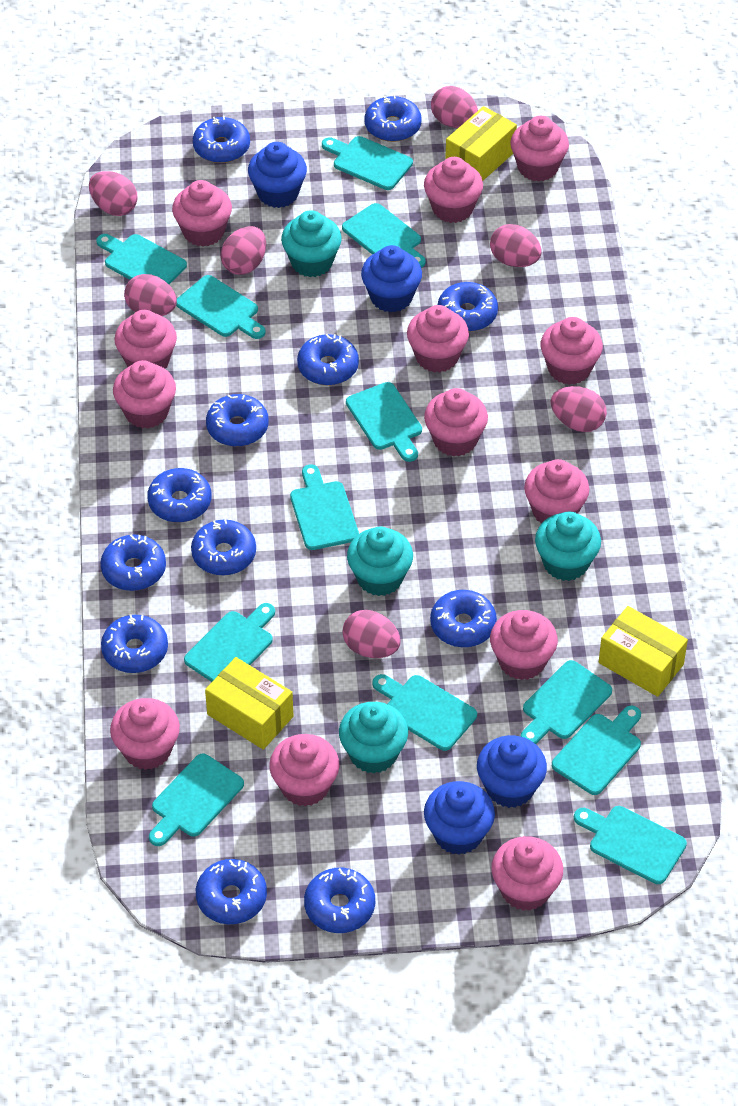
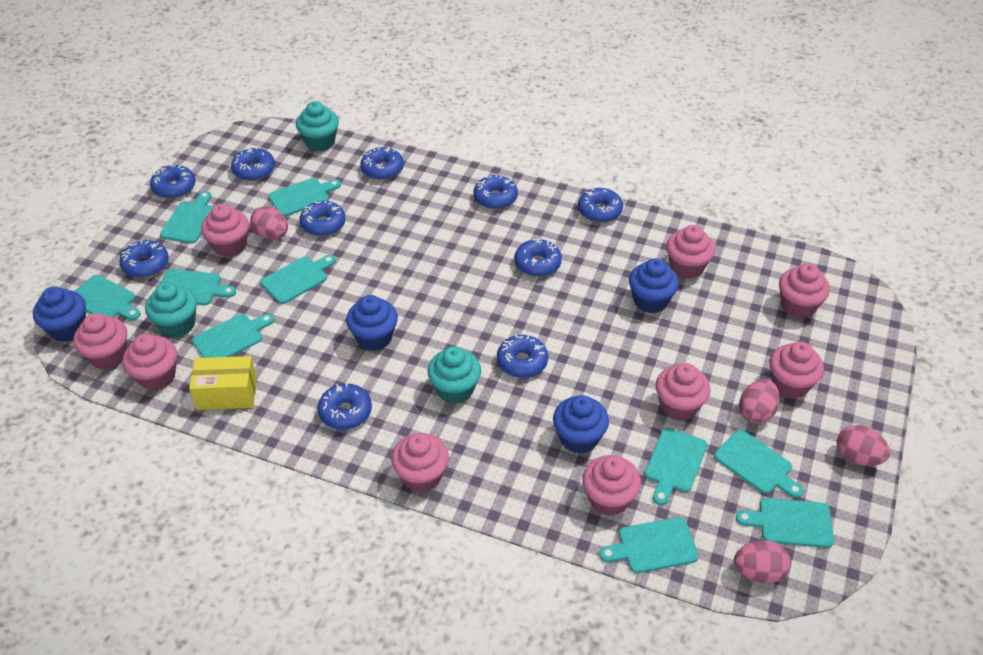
blue donut: [100,534,166,591] [101,614,168,673] [147,468,211,523] [191,519,256,576] [193,116,250,163] [196,859,267,924] [206,394,269,447] [297,334,359,386] [304,868,375,933] [364,95,422,142] [430,590,497,647] [438,282,498,332] = 12 -> [119,240,169,278] [150,164,196,199] [231,147,275,181] [299,200,346,236] [318,383,372,430] [360,147,404,180] [474,175,518,209] [497,335,548,378] [514,239,562,277] [578,188,623,223] = 10
pink cupcake: [110,698,180,770] [113,360,176,429] [114,310,177,368] [172,180,232,247] [269,734,340,807] [407,305,469,373] [424,157,483,223] [424,388,488,457] [490,610,558,680] [491,836,563,911] [510,116,569,182] [524,459,589,524] [540,317,603,385] = 13 -> [73,313,127,370] [123,334,177,391] [201,204,249,257] [391,433,449,493] [582,455,641,516] [656,363,711,421] [666,225,715,279] [770,342,824,399] [779,263,830,319] = 9
pink egg: [89,171,137,216] [124,274,177,316] [221,226,266,275] [342,610,400,658] [431,86,478,128] [490,224,541,267] [551,386,607,432] = 7 -> [250,206,288,240] [734,540,791,583] [739,379,780,424] [837,425,890,466] = 4
turquoise cupcake: [281,210,342,277] [339,702,408,773] [347,527,413,596] [535,512,601,581] = 4 -> [145,282,197,338] [296,101,339,152] [427,346,481,404] = 3
turquoise cutting board: [96,234,187,284] [149,754,244,846] [176,275,266,339] [184,603,275,682] [290,465,359,550] [322,136,413,190] [342,203,426,268] [346,382,422,462] [373,674,477,751] [520,660,612,744] [552,705,641,795] [574,806,687,884] = 12 -> [75,275,141,320] [160,191,214,244] [160,269,236,305] [192,314,274,358] [261,255,336,304] [268,178,341,217] [599,517,699,573] [645,427,707,505] [714,430,803,498] [736,498,834,548] = 10
yellow box: [205,657,293,750] [445,106,517,181] [599,606,688,697] = 3 -> [189,356,257,410] = 1

